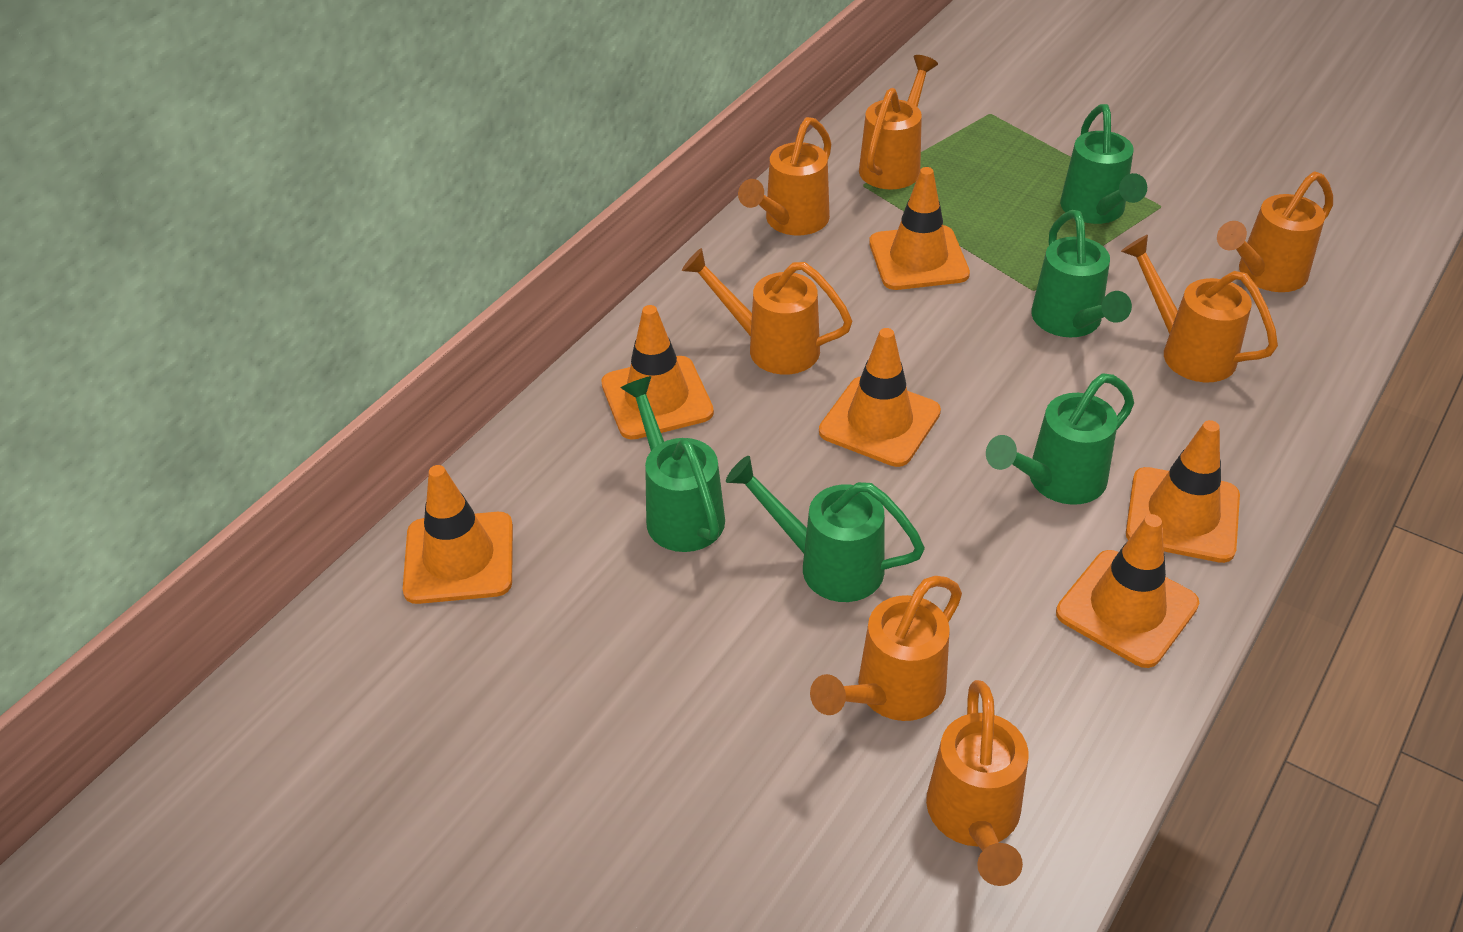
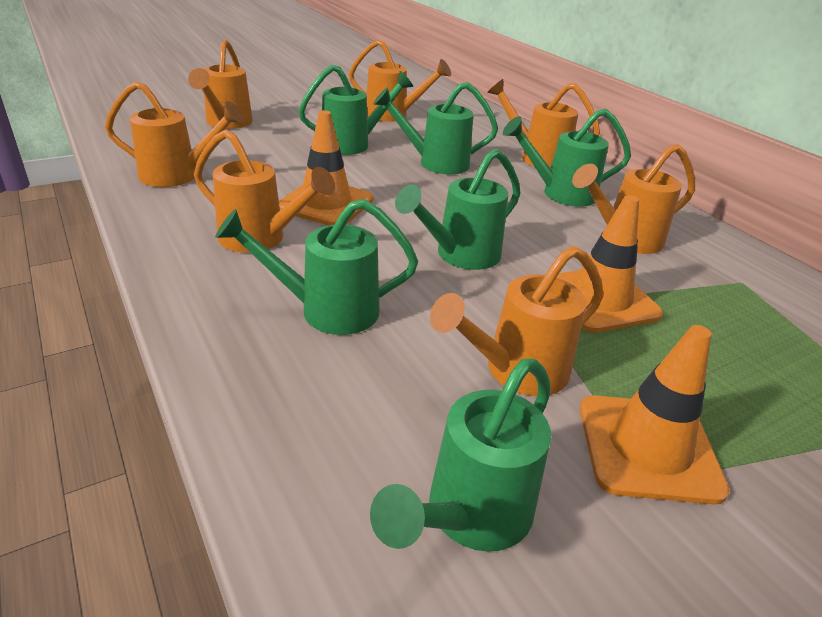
green watering can: [621,376,725,552] [726,456,925,602] [986,374,1134,505] [1031,210,1132,337] [1060,104,1147,224] = 5 -> [215,199,418,335] [298,65,413,155] [370,359,551,552] [373,82,498,174] [395,149,521,270] [503,109,631,207] = 6
orange traffic cone: [403,465,513,604] [601,305,714,440] [819,328,941,467] [869,167,970,290] [1056,514,1199,668] [1126,420,1240,563] = 6 -> [279,110,373,225] [557,195,663,333] [580,325,730,505] = 3

